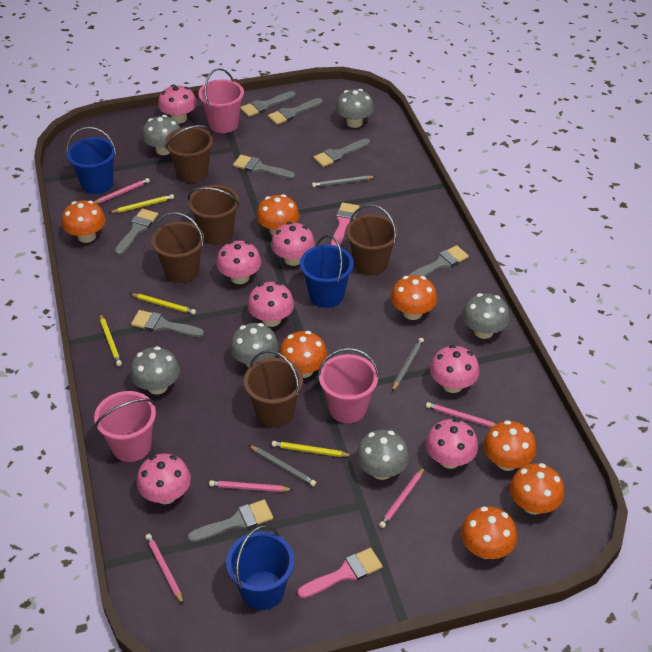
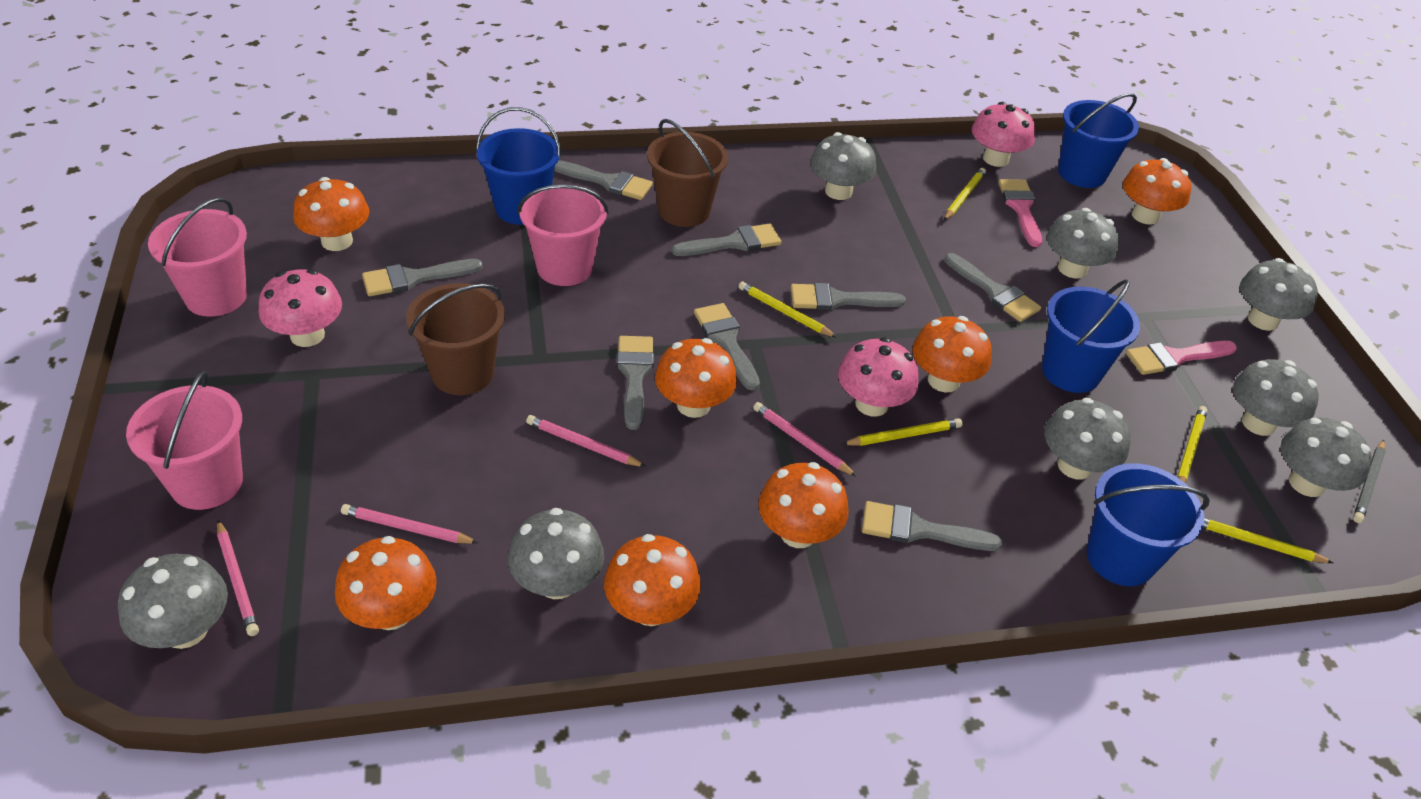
blue bucket: [66,127,117,194] [226,525,295,610] [300,235,354,308] = 3 -> [476,107,561,225] [1042,279,1140,393] [1058,93,1139,188] [1087,463,1210,586] = 4
brown bucket: [151,212,204,283] [165,125,213,183] [188,185,240,244] [244,350,303,427] [346,204,398,276] = 5 -> [406,283,505,395] [647,119,728,227] = 2
grey mushroom: [130,346,180,395] [142,115,180,155] [230,323,279,368] [336,89,374,128] [356,430,409,480] [462,293,510,339] = 6 -> [118,554,228,649] [508,508,604,599] [810,132,876,200] [1044,398,1130,480] [1047,208,1119,278] [1233,359,1319,436] [1240,258,1318,331] [1281,417,1372,497] = 8
grey pencil: [248,445,316,486] [312,176,376,187] [392,338,424,391] = 3 -> [1353,440,1386,523] = 1
pink mushroom: [137,453,191,504] [158,84,197,124] [216,241,261,284] [248,282,294,327] [271,222,315,266] [426,419,478,469] [430,345,479,393] = 7 -> [259,269,342,347] [838,337,919,417] [972,102,1035,167] = 3
pink pencil: [94,178,150,204] [145,534,184,605] [209,480,293,492] [379,467,425,528] [426,402,496,428] = 5 -> [217,520,259,636] [341,504,478,544] [526,415,646,467] [753,402,857,477] = 4
yellow pencil: [100,314,122,366] [109,194,174,213] [130,293,196,315] [271,441,353,457] = 4 -> [738,282,837,338] [842,418,962,446] [944,168,986,221] [1177,406,1207,483] [1203,518,1333,563] = 5

